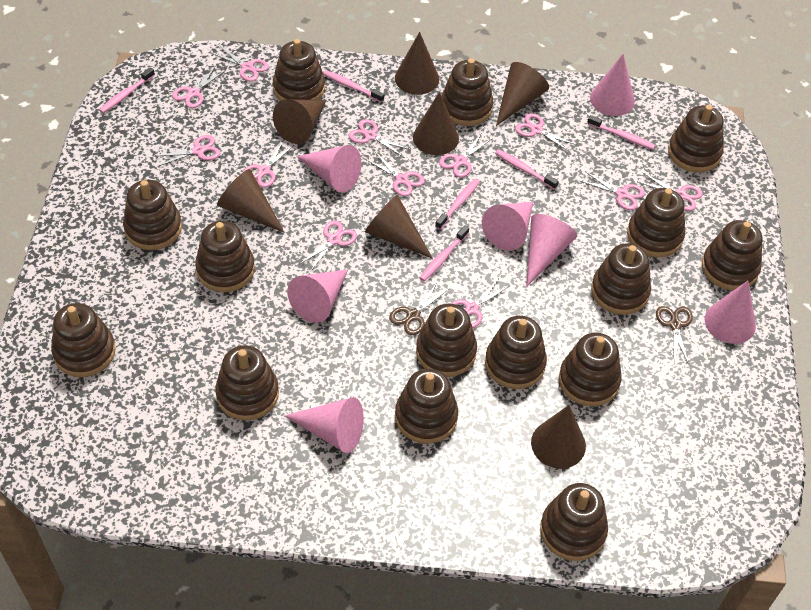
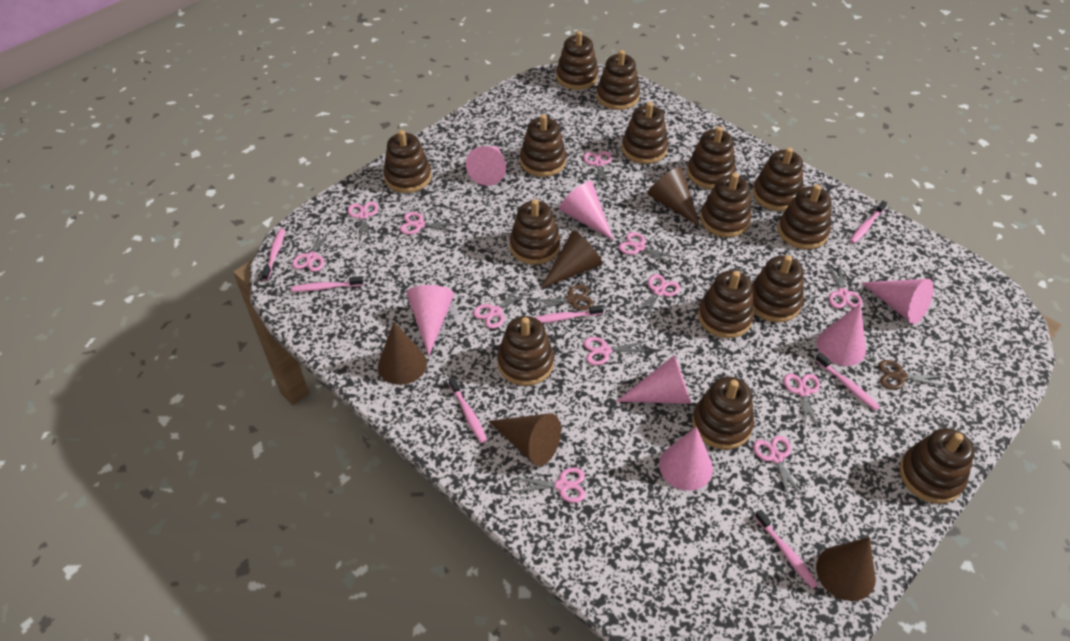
brown cone: [217,169,285,233] [273,99,326,144] [365,195,433,259] [395,32,439,95] [413,92,459,155] [496,62,549,126] [531,405,586,469] = 7 -> [378,322,427,385] [489,413,561,466] [540,230,603,289] [647,167,700,226] [816,537,876,601] = 5
pink toothbrush: [99,67,155,113] [323,70,384,103] [420,225,469,281] [435,179,480,230] [495,149,559,190] [587,115,655,150] = 6 -> [261,228,285,281] [291,276,363,292] [449,377,487,443] [534,305,603,323] [754,509,818,589] [815,353,880,411] [850,201,887,244] = 7

